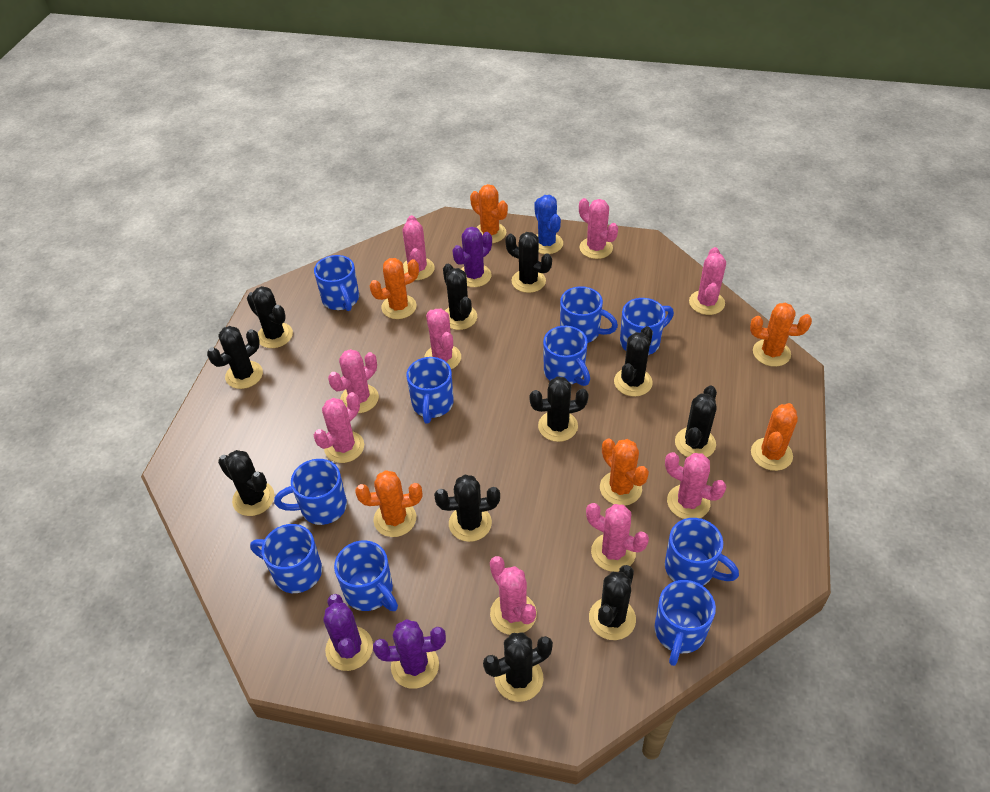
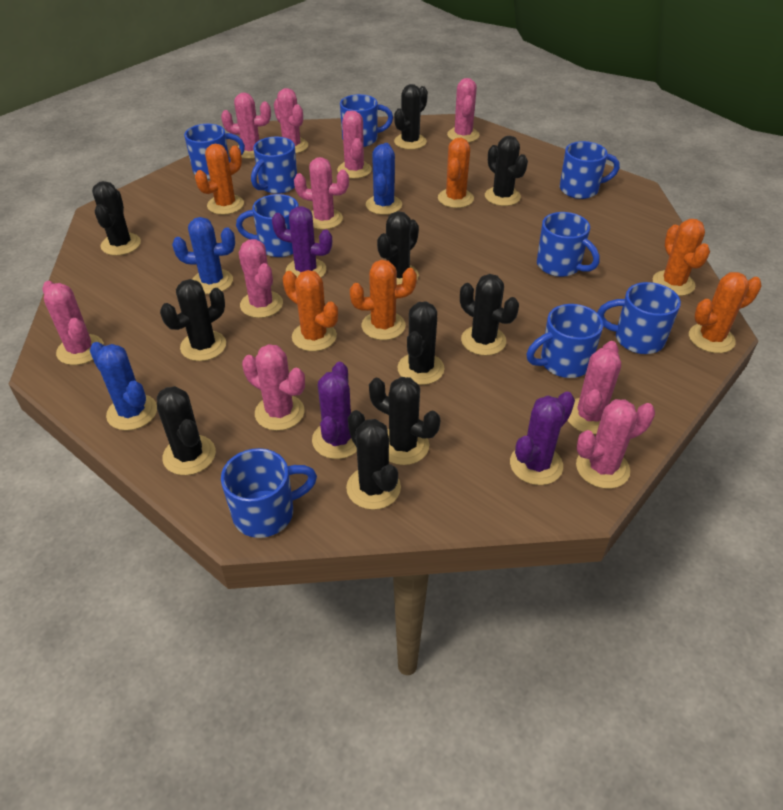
black cactus: [207,326,263,389] [218,450,275,516] [247,286,293,348] [434,475,500,542] [443,264,477,330] [483,632,553,702] [505,232,552,293] [529,376,589,442] [589,565,636,640] [614,326,653,397] [675,386,717,457] = 11 -> [92,181,141,256] [157,386,216,475] [160,279,226,361] [346,410,401,510] [369,377,440,465] [377,211,419,285] [394,84,428,150] [397,302,445,385] [460,274,519,356] [485,136,528,206] = 10
blue cactus: [534,195,563,254] = 1 -> [90,342,157,431] [172,217,235,294] [366,143,402,215] = 3
blue mug: [250,524,322,593] [274,459,347,525] [314,255,359,311] [334,541,398,611] [406,357,454,424] [543,326,590,386] [560,286,618,343] [620,298,674,355] [654,580,716,666] [665,518,739,586] = 10 -> [184,124,245,179] [221,448,317,538] [236,194,299,257] [251,137,297,194] [340,94,393,147] [526,304,603,378] [537,212,600,277] [560,141,620,199] [597,282,681,354] = 9
pink cactus: [314,392,364,463] [328,349,379,413] [402,215,435,280] [424,309,461,369] [490,556,537,635] [579,198,618,259] [586,503,649,572] [665,452,726,519] [689,247,726,315] = 9 -> [42,281,104,365] [221,92,271,159] [239,239,283,318] [242,344,305,431] [274,88,308,153] [294,157,349,230] [337,111,372,179] [447,78,479,143] [568,341,621,434] [576,399,655,489] = 10

